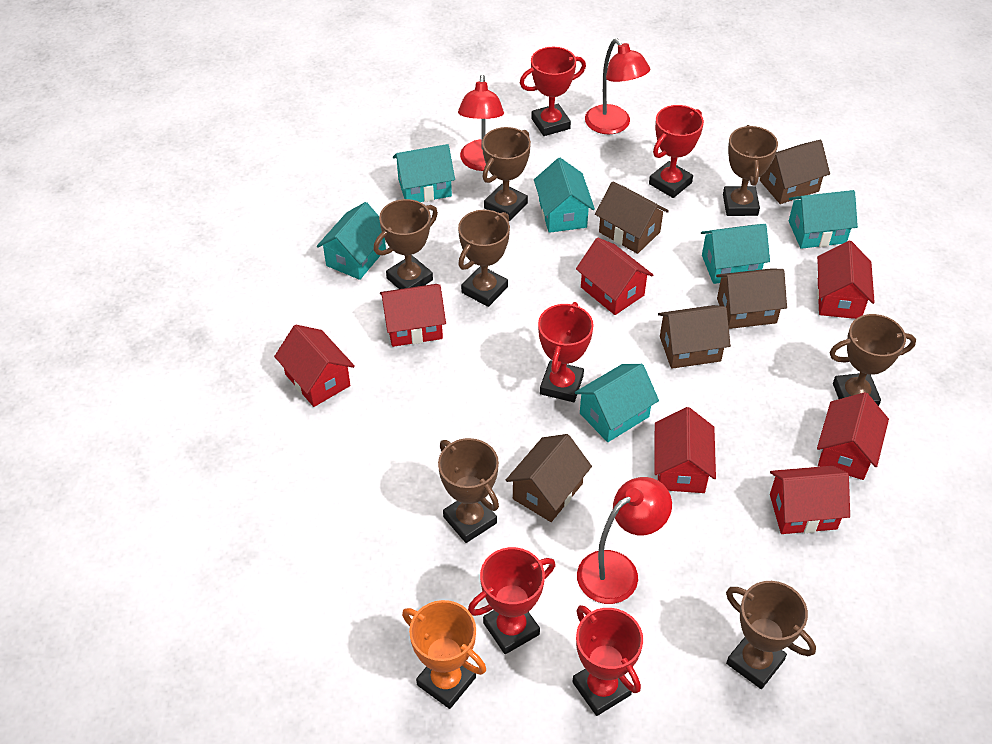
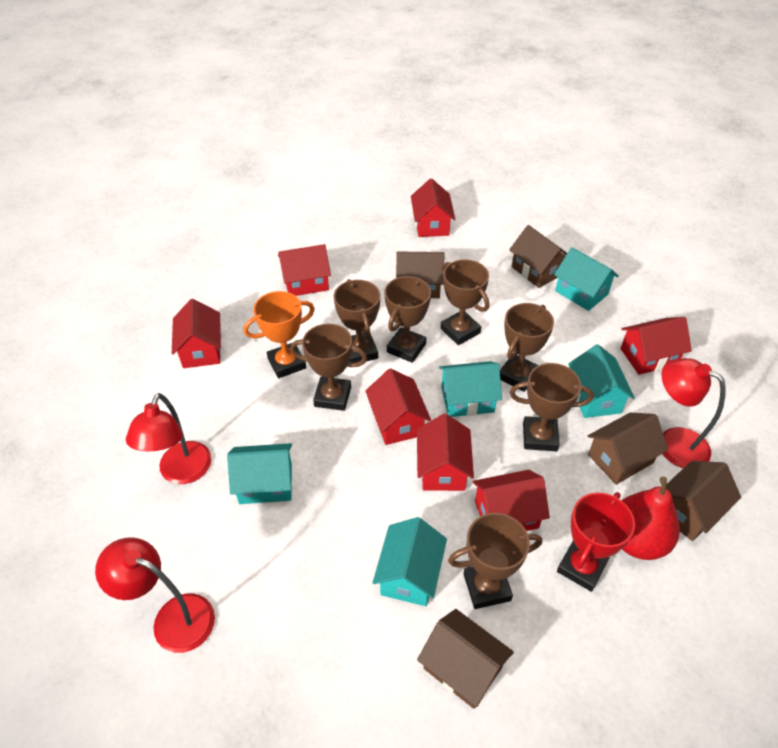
red pear: none = 0 -> [621,477,680,560] = 1
red trophy: [468,547,555,654] [520,47,586,136] [538,302,594,402] [572,605,643,716] [649,105,704,198] = 5 -> [557,492,635,592] = 1
turquoise house: [317,202,386,280] [393,144,455,202] [534,158,595,233] [575,364,659,442] [701,224,770,284] [789,190,858,249] = 6 -> [227,443,292,504] [373,517,447,606] [439,361,502,417] [554,247,619,311] [568,344,635,418] = 5

